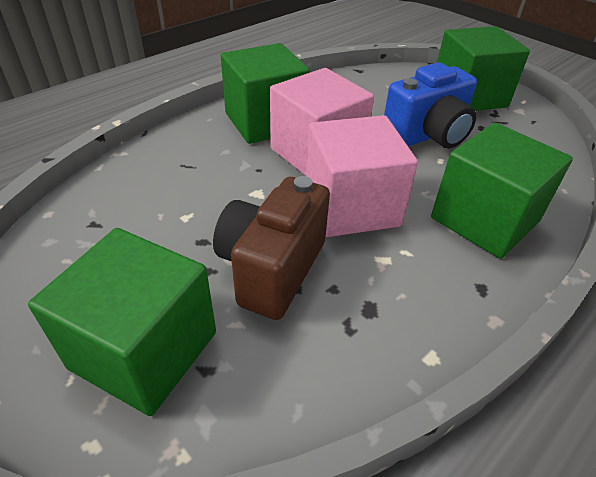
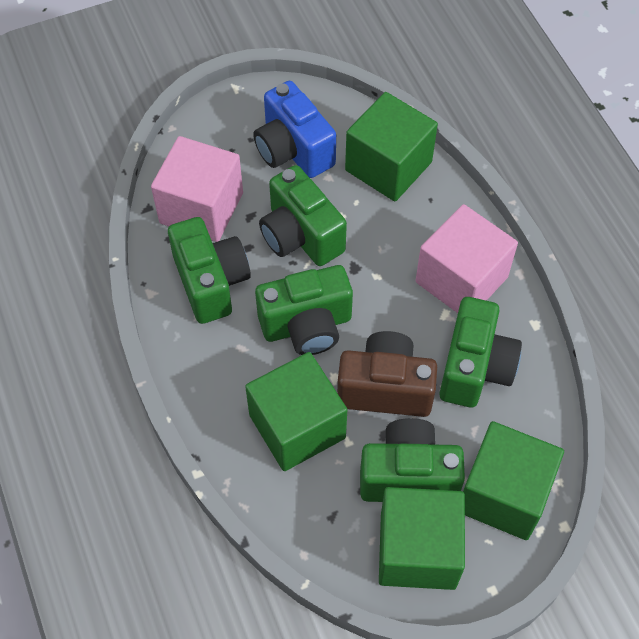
green camera: none = 0 -> [168,217,251,324] [255,265,353,355] [259,165,347,266] [360,418,465,502] [439,297,522,408] = 5

